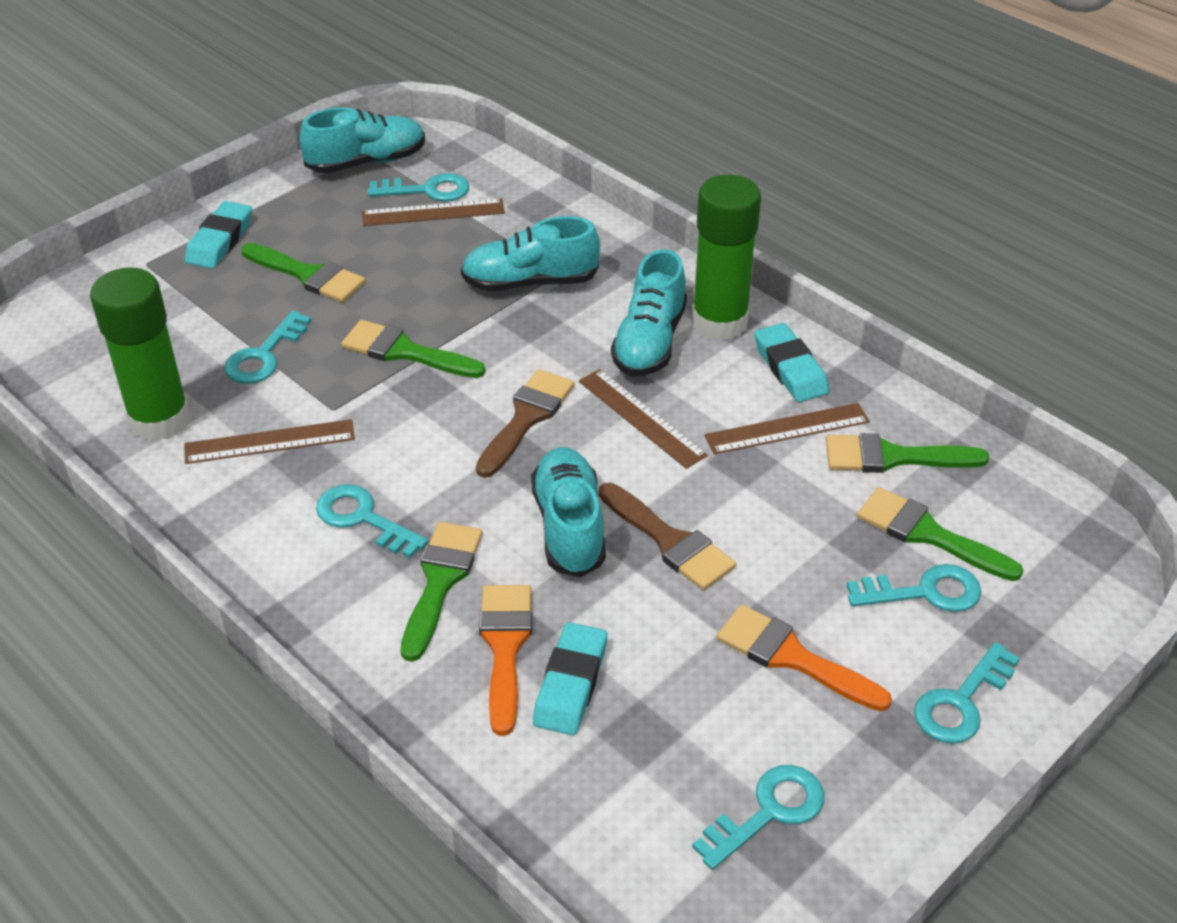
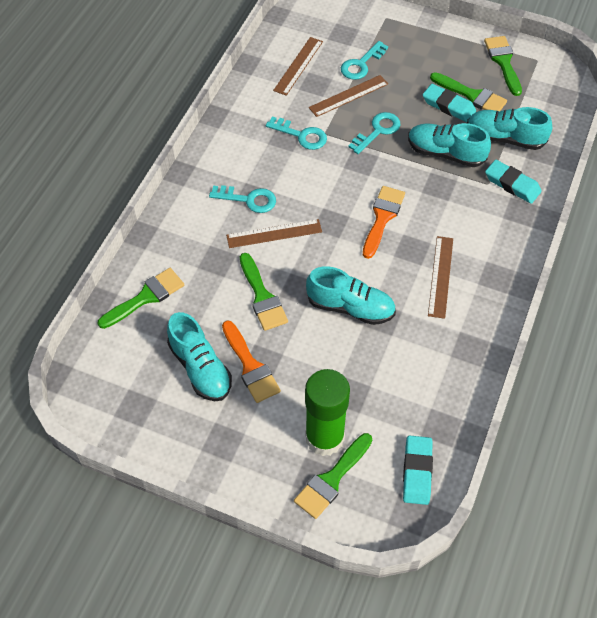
brown brush: [476,369,575,478] [599,483,736,590] = 2 -> none = 0
green glue stick: [90,268,190,441] [692,175,761,341] = 2 -> [305,369,350,456] = 1
turquoise key: [224,311,312,384] [316,484,428,558] [367,173,469,201] [692,765,824,870] [847,564,981,612] [914,642,1020,744] = 6 -> [209,185,276,213] [266,116,327,150] [341,41,388,80] [348,112,400,154] = 4

